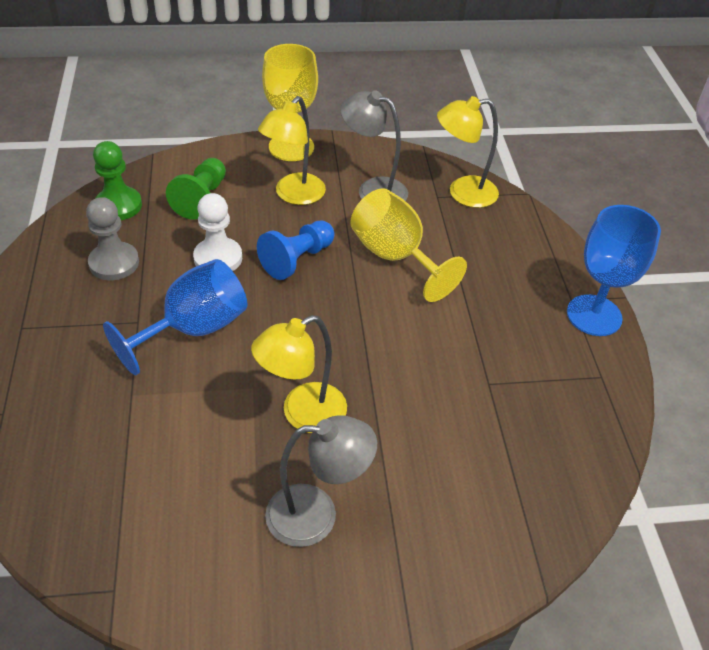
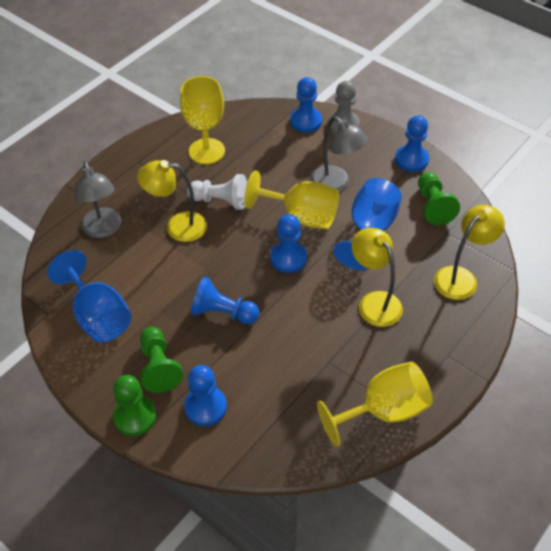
blue pawn: [257,220,334,280] = 1 -> [184,365,227,426] [191,277,259,324] [270,214,307,273] [290,77,322,133] [395,116,429,172] = 5
green pawn: [93,141,142,220] [166,158,226,220] = 2 -> [113,375,157,436] [140,327,183,393] [418,172,460,225] = 3
yellow goblet: [262,44,318,161] [350,189,467,302] = 2 -> [180,76,225,164] [244,171,339,229] [317,362,433,447] = 3

